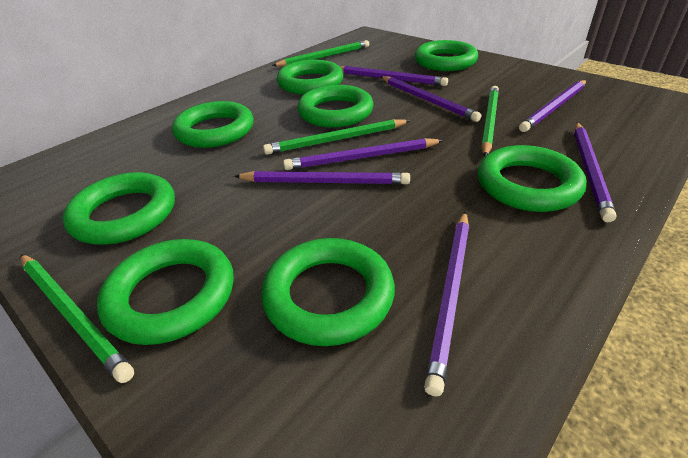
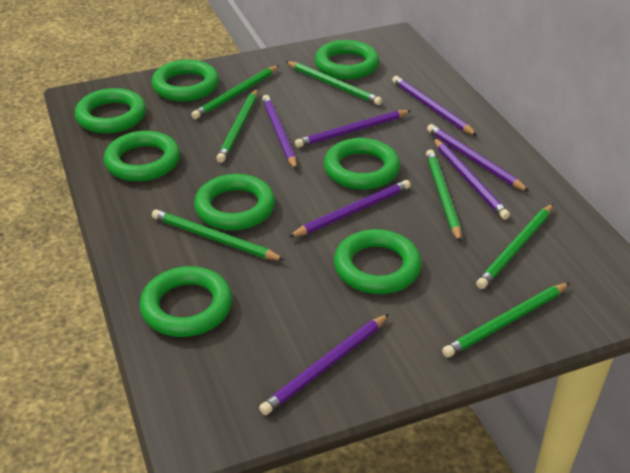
green pencil: [21,254,134,383] [263,119,410,155] [272,40,369,66] [481,86,499,156] = 4 -> [152,209,284,260] [191,65,279,119] [216,89,257,163] [285,61,382,105] [426,150,461,243] [442,283,569,357] [476,204,553,289] = 7

